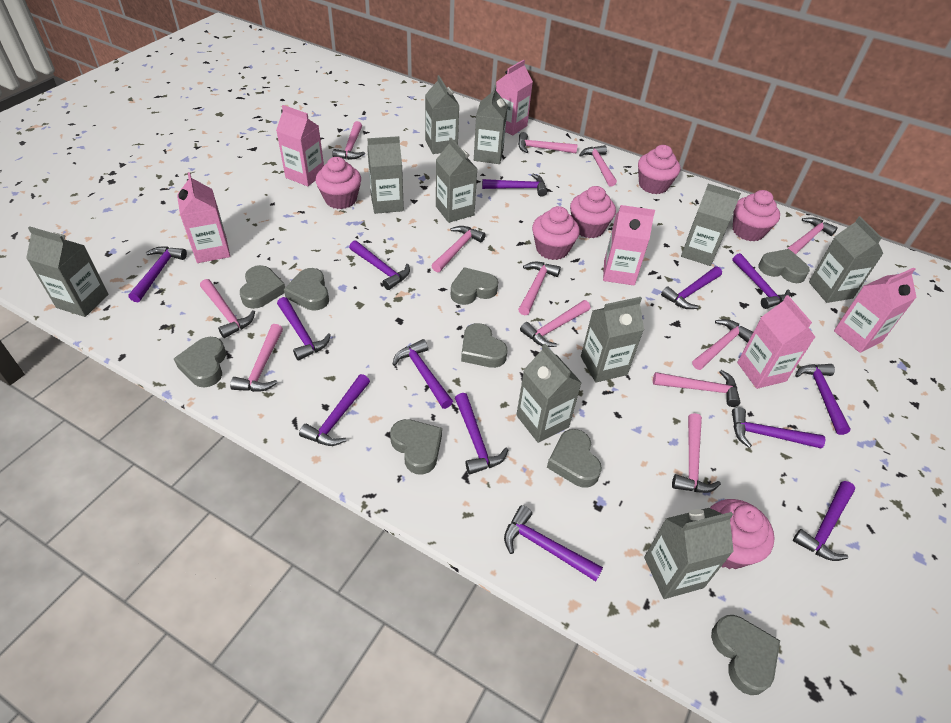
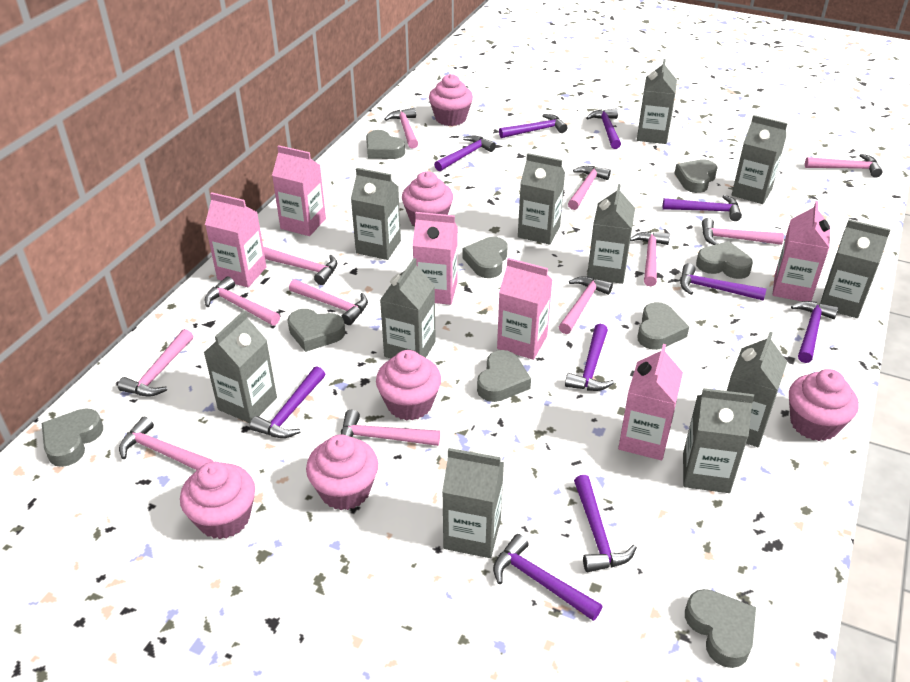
grey carton: [26,226,108,317] [367,136,404,214] [425,75,460,154] [436,138,477,223] [474,85,508,164] [516,344,582,443] [581,297,644,383] [644,508,734,599] [681,184,741,266] [809,216,883,303] = 10 -> [204,310,277,423] [351,168,401,260] [380,258,436,358] [442,448,504,558] [518,153,565,245] [587,184,635,284] [637,59,677,144] [683,388,754,493] [727,332,787,447] [732,115,788,204] [820,220,891,318] = 11
purple hammer: [128,246,187,302] [277,297,331,361] [299,374,370,446] [349,240,410,290] [392,339,453,409] [455,393,508,474] [482,173,547,197] [504,505,603,581] [661,267,722,309] [732,253,790,309] [732,407,825,448] [793,481,855,561] [795,364,851,435] = 13 -> [250,366,325,438] [434,136,496,171] [493,534,603,621] [499,114,567,138] [565,324,614,391] [574,475,637,572] [586,108,621,149] [663,195,742,221] [680,263,766,301] [791,301,838,363] = 10

